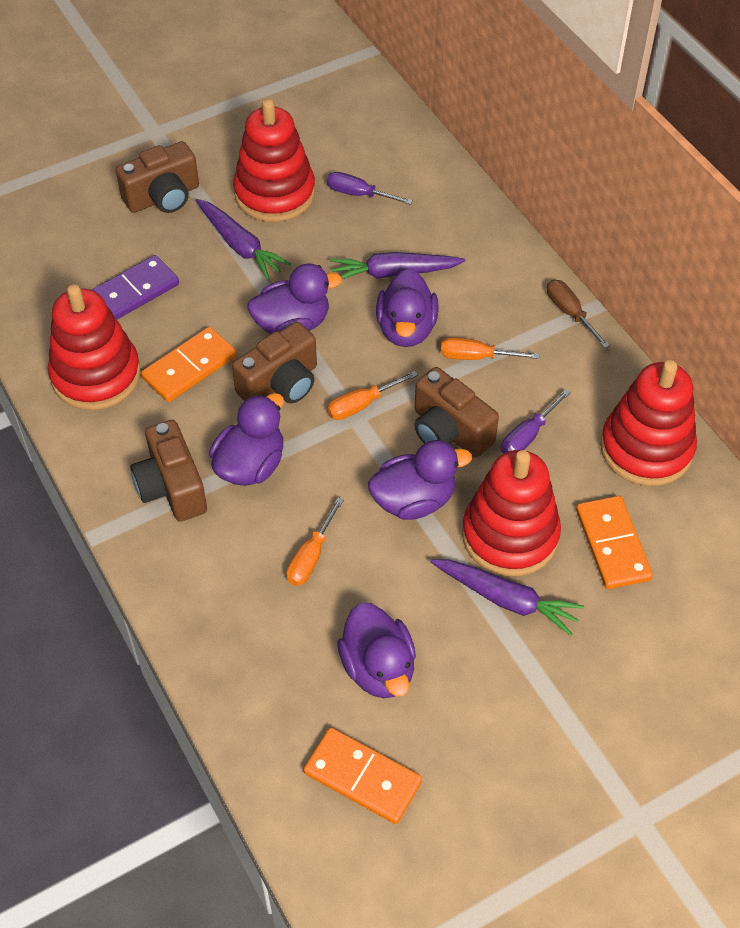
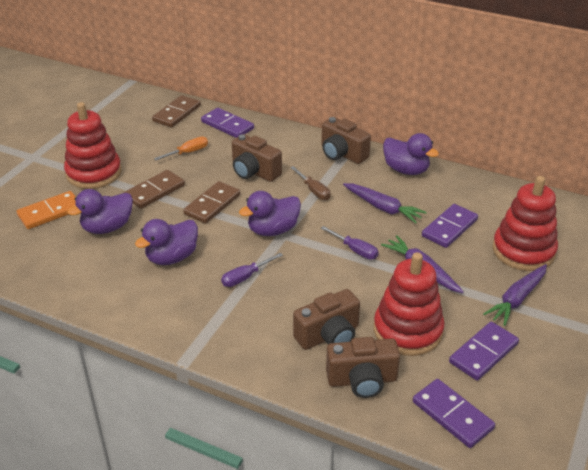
brown domino: none = 0 -> [124,170,185,209] [152,95,201,127] [183,181,240,224] = 3
orange domino: [141,327,237,402] [304,728,422,824] [576,496,653,589] = 3 -> [16,191,76,229] = 1
orange screwdriver: [286,497,344,586] [327,371,418,420] [441,337,539,360] = 3 -> [154,136,208,160] = 1
purple domino: [92,255,179,320] = 1 -> [201,108,254,138] [413,379,495,448] [422,204,478,248] [449,322,519,381] = 4
purple duck: [209,393,284,486] [247,263,342,334] [337,603,416,698] [368,440,472,520] [376,268,439,347] = 5 -> [67,189,133,234] [135,219,198,265] [239,191,301,236] [383,133,439,175] = 4
red stacking toy: [48,284,141,410] [233,99,315,222] [462,450,561,576] [600,360,697,486] = 4 -> [64,102,122,189] [374,252,444,356] [493,176,558,271] = 3

